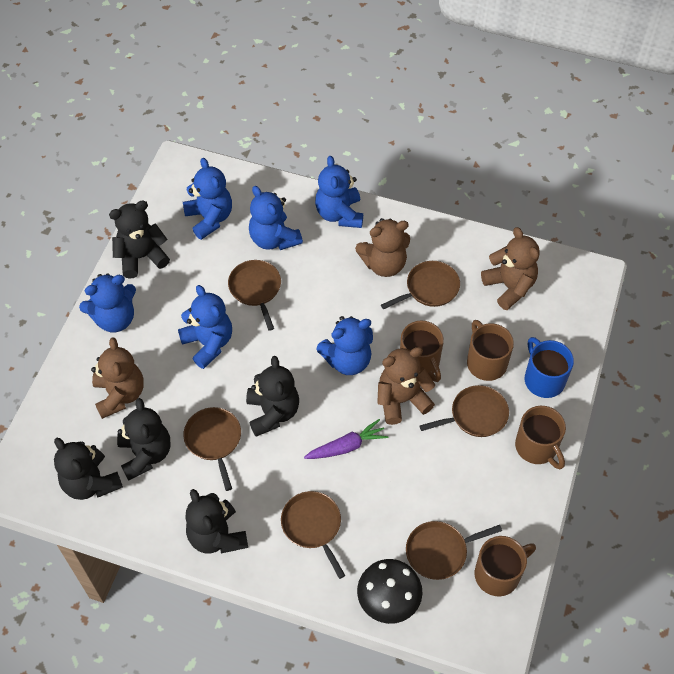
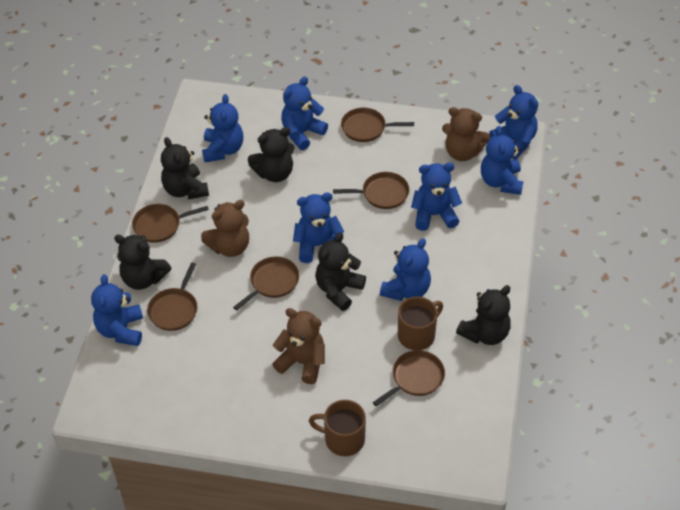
black mushroom: [357,559,423,624] = 1 -> none = 0
blue mug: [525,337,574,398] = 1 -> none = 0
blue teddy bear: [79,274,136,332] [178,285,232,369] [183,158,232,240] [249,186,303,250] [315,156,363,228] [316,316,373,375] = 6 -> [91,274,143,346] [202,94,243,162] [281,77,328,150] [293,192,344,263] [380,238,431,301] [411,163,462,231] [481,126,523,195] [489,85,538,159] = 8
brown mug: [400,321,444,382] [467,320,514,381] [475,536,536,596] [515,406,566,470] = 4 -> [309,400,366,456] [398,297,443,350] = 2
brown teddy bear: [91,337,144,419] [355,218,410,277] [377,347,435,425] [481,227,540,310] = 4 -> [201,200,249,257] [272,308,325,384] [442,107,490,161] = 3
purple carrot: [304,419,388,459] = 1 -> none = 0

